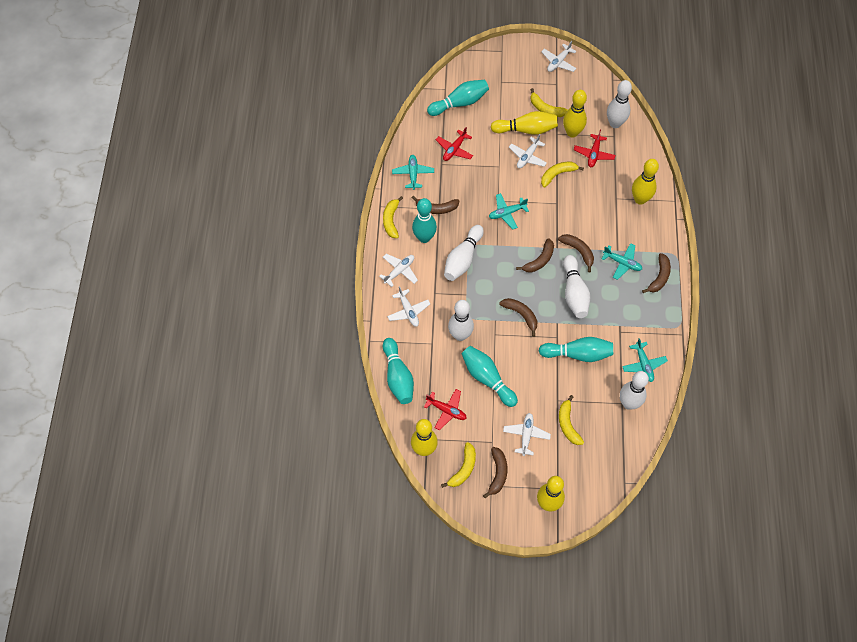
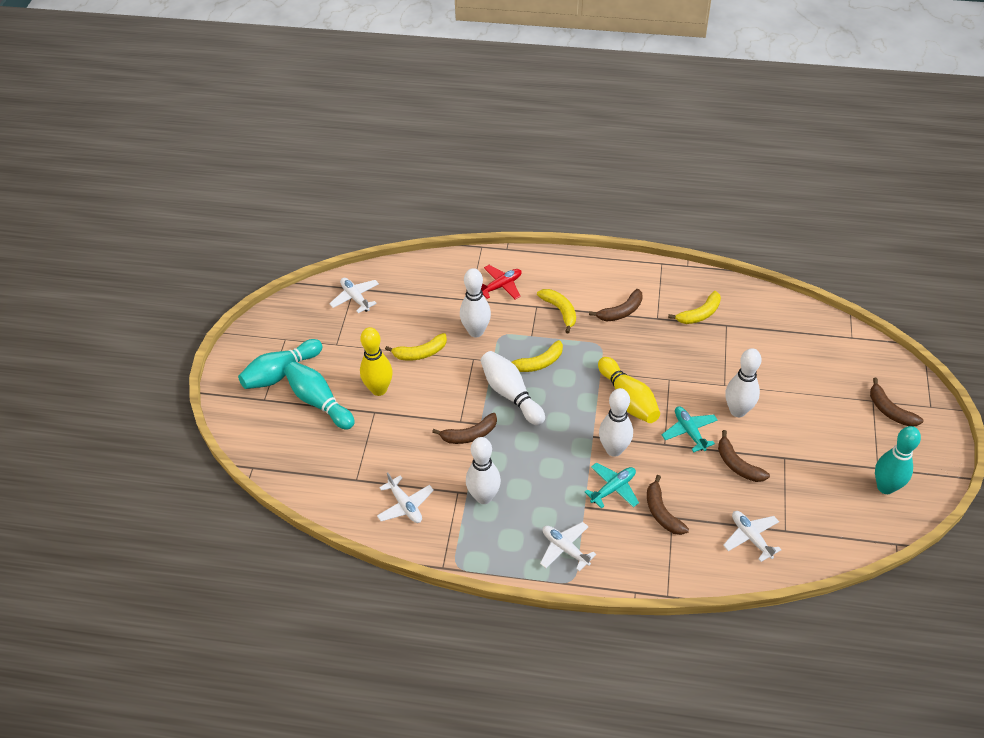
brown banana: [412,196,460,214] [483,447,508,498] [499,298,538,337] [516,238,554,273] [558,234,594,272] [642,253,671,293] = 6 -> [432,413,497,444] [589,289,643,321] [647,475,689,535] [718,430,770,482] [870,378,923,426] = 5
red plane: [424,389,467,430] [436,127,473,161] [574,129,615,167] = 3 -> [481,265,522,299] = 1
turquoise bowling pin: [383,338,414,404] [412,198,437,243] [427,80,489,116] [462,346,518,407] [539,337,613,362] = 5 -> [238,339,322,389] [285,362,355,430] [875,426,921,494] = 3
turquoise plane: [392,155,434,190] [489,193,529,229] [602,243,642,280] [622,338,668,382] = 4 -> [585,462,639,509] [662,406,718,452] = 2
white plane: [379,254,418,287] [387,286,430,327] [503,413,551,456] [509,134,547,168] [541,41,577,72] = 5 -> [329,278,379,313] [377,472,434,523] [540,522,596,571] [723,511,781,562] = 4
yellow banana: [383,196,403,238] [441,442,476,488] [530,88,568,117] [541,162,584,187] [559,395,584,445] = 5 -> [385,333,447,360] [510,340,563,372] [537,289,576,333] [668,291,721,324] = 4
yellow bowling pin: [411,419,438,456] [491,111,558,135] [537,476,565,511] [563,90,587,138] [632,159,659,205] = 5 -> [360,327,393,396] [598,357,660,423] = 2

